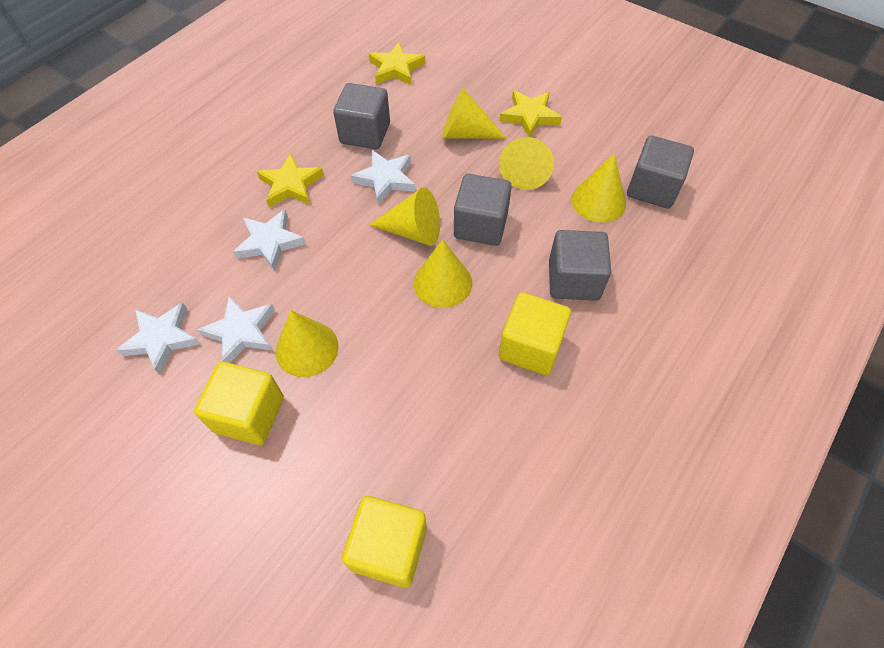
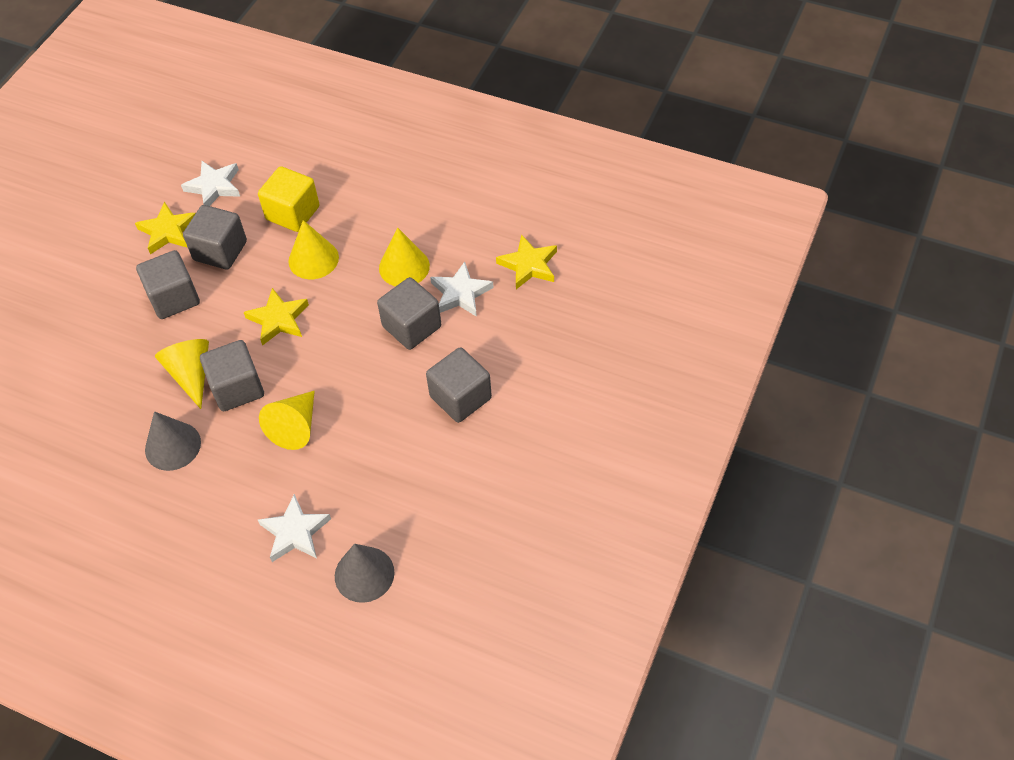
grey cone: none = 0 -> [145,411,201,471] [335,544,395,603] = 2
grey cube: [333,83,390,149] [454,174,512,246] [549,230,611,301] [627,136,694,209] = 4 -> [136,250,200,319] [183,205,247,270] [200,340,264,411] [377,277,441,350] [426,347,492,423] = 5
white star: [116,302,200,375] [197,296,275,363] [233,209,306,271] [350,150,415,204] = 4 -> [181,161,240,206] [258,494,331,562] [430,262,494,317] = 3
yellow cone: [276,310,339,377] [370,187,440,246] [414,239,472,308] [442,88,507,139] [499,137,554,190] [571,154,626,223] = 6 -> [155,339,209,409] [259,391,315,450] [289,220,339,279] [379,228,430,286] = 4
yellow cube: [194,362,284,445] [342,496,427,588] [499,292,571,375] = 3 -> [258,166,320,232] = 1

